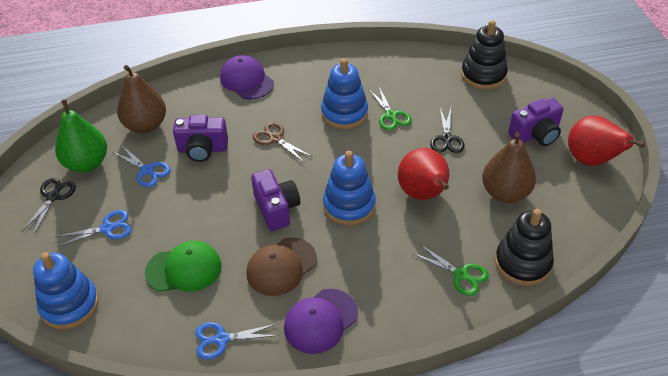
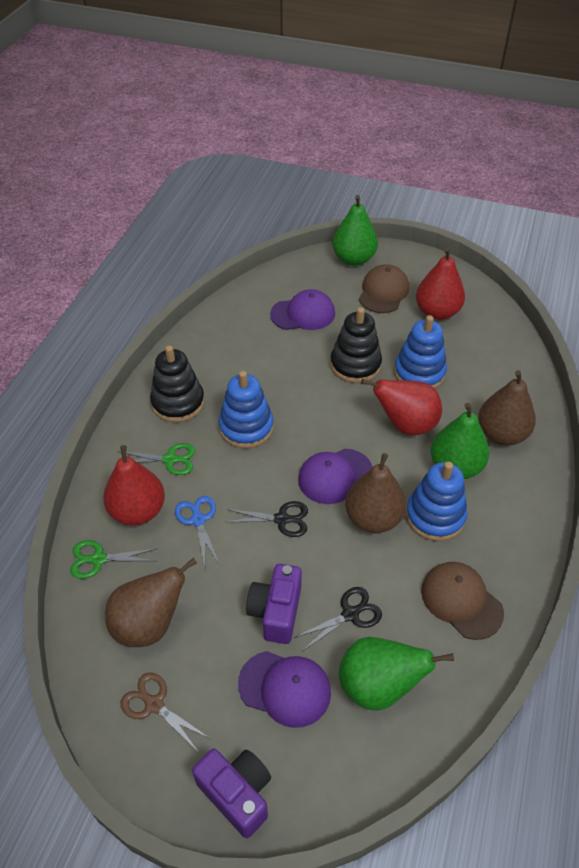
blue scissors: [55,210,132,247] [113,145,170,187] [195,322,279,360] = 3 -> [175,496,220,566] = 1
brown cap: [247,237,317,296] = 1 -> [359,264,409,313] [421,562,504,640] = 2
brown pear: [117,65,166,133] [482,132,536,203] = 2 -> [105,558,197,647] [345,453,406,533] [478,370,536,446] = 3
green cap: [145,241,222,292] = 1 -> none = 0
green pear: [55,99,107,172] = 1 -> [333,195,378,266] [339,637,454,711] [431,403,489,479] = 3
purple camera: [173,115,228,162] [251,169,300,231] [508,98,564,146] = 3 -> [192,749,271,838] [246,564,302,644] = 2
purple cap: [220,55,274,99] [284,289,358,354] = 2 -> [238,651,331,728] [270,289,335,330] [298,449,373,504] = 3
red pear: [398,148,449,200] [568,116,645,166] = 2 -> [103,445,165,525] [361,379,442,435] [416,247,465,320] = 3

